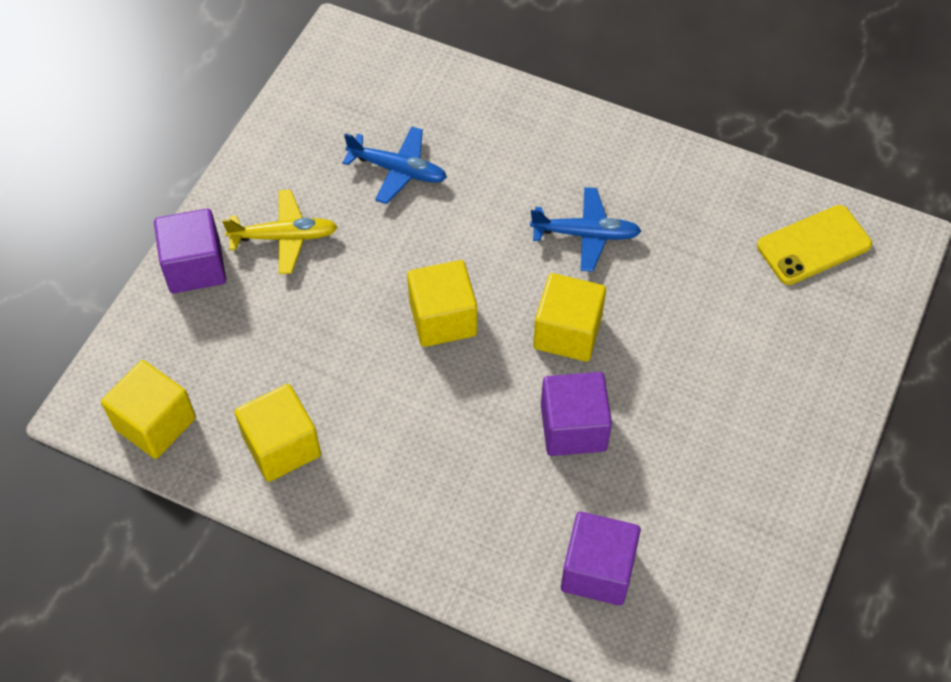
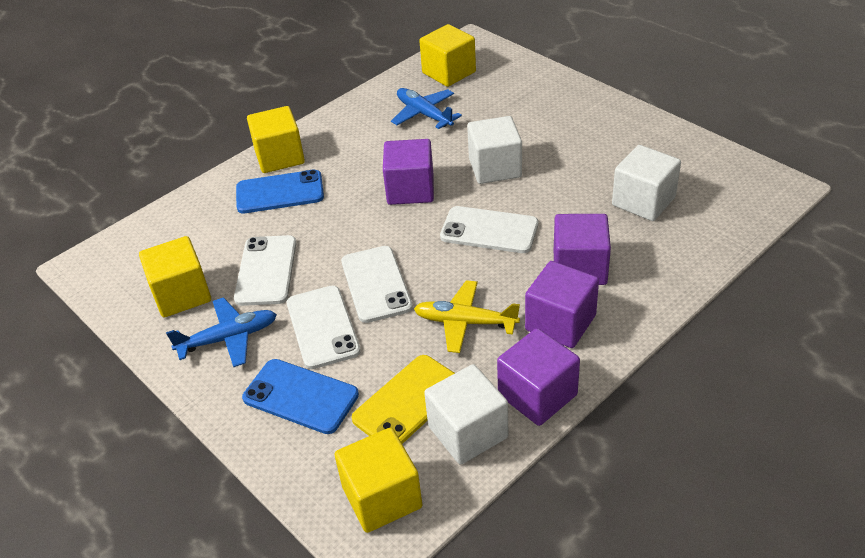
blue phone: none = 0 -> [236,169,324,214] [242,359,359,434] = 2
purple cube: [154,209,226,293] [541,372,612,456] [561,512,641,606] = 3 -> [383,139,434,205] [497,328,580,426] [525,261,599,348] [554,214,611,285] = 4
white cube: none = 0 -> [424,364,508,465] [467,116,522,184] [612,145,681,221] = 3
white phone: none = 0 -> [234,235,297,306] [287,285,361,369] [341,246,413,323] [440,206,538,253] = 4

